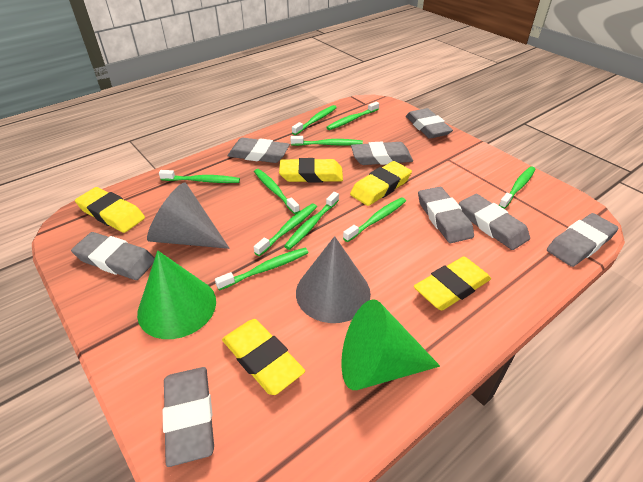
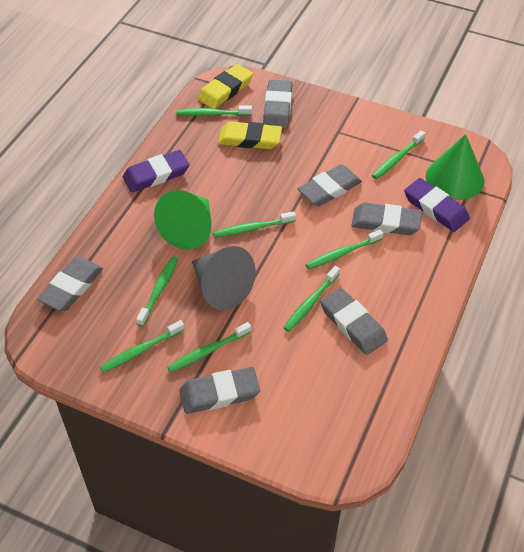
green toothbrush: [159,170,240,183] [215,248,309,291] [254,169,300,214] [254,203,317,256] [284,192,339,250] [290,136,363,146] [292,105,337,135] [326,102,379,130] [343,197,406,242] [499,166,536,209] = 10 -> [100,320,185,373] [136,256,178,327] [167,322,252,373] [176,106,252,116] [213,211,296,238] [283,266,340,332] [306,229,383,269] [372,130,425,179] = 8
grey cone: [147,183,230,249] [296,236,371,323] = 2 -> [192,246,256,310] = 1
grey eraser: [71,232,155,280] [163,367,214,467] [228,138,290,163] [351,141,413,165] [406,108,453,139] [418,187,474,243] [459,194,530,250] [547,213,619,267] = 8 -> [37,257,103,311] [180,367,260,414] [263,80,292,128] [298,164,362,206] [320,288,388,355] [352,202,422,235] = 6
purple eraser: none = 0 -> [123,150,189,192] [404,178,470,232] = 2
yellow eraser: [75,187,145,233] [222,319,305,395] [279,158,343,183] [350,161,412,206] [414,257,491,310] = 5 -> [197,64,253,109] [218,121,282,149] = 2

